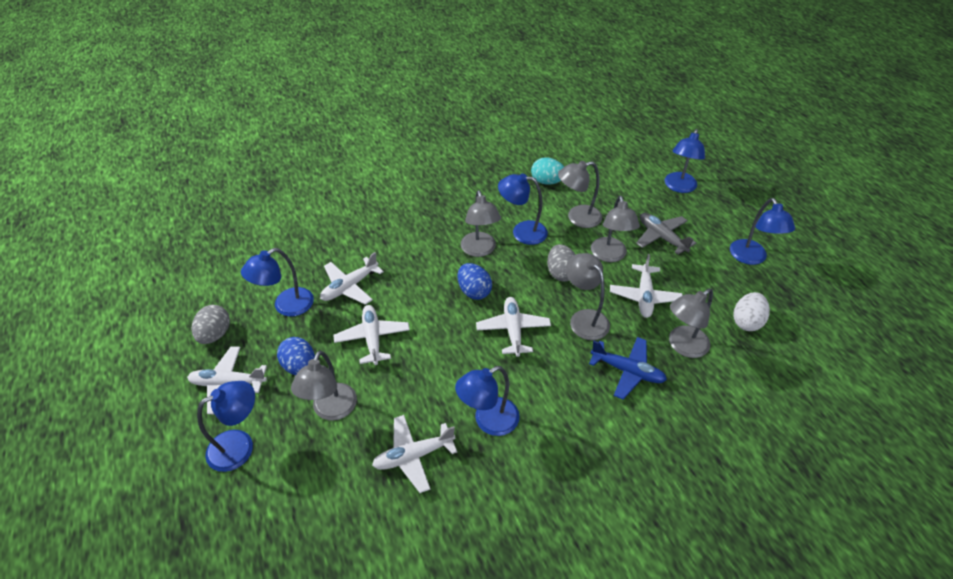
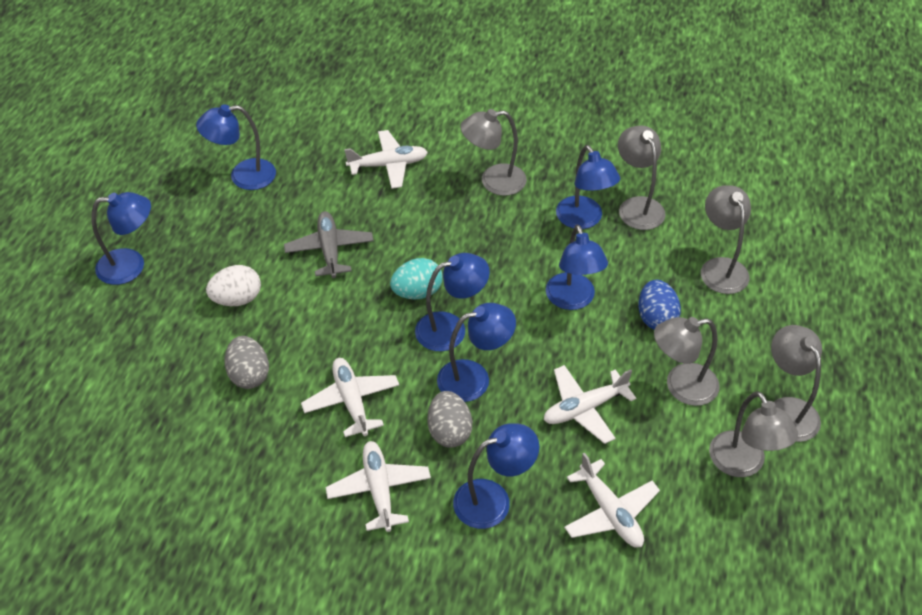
blue egg: [277,337,315,375] [458,263,492,300] = 2 -> [638,280,681,330] = 1
blue lamp: [197,381,255,472] [241,248,314,317] [455,366,520,436] [498,173,548,245] [664,129,705,193] [730,198,795,265] = 6 -> [92,192,151,285] [196,104,276,190] [415,253,490,351] [437,303,516,402] [453,423,539,529] [546,225,608,310] [556,145,620,229] = 7
blue plane: [589,337,667,399] = 1 -> none = 0
white plane: [187,346,267,414] [320,252,384,305] [333,305,410,365] [372,415,457,493] [476,297,551,357] [610,254,682,318] = 6 -> [301,358,399,437] [325,441,431,532] [344,130,428,189] [544,365,636,444] [564,452,660,547] = 5

